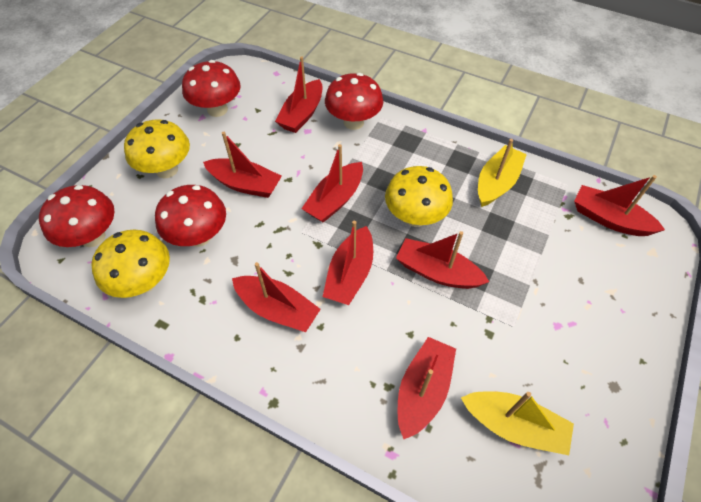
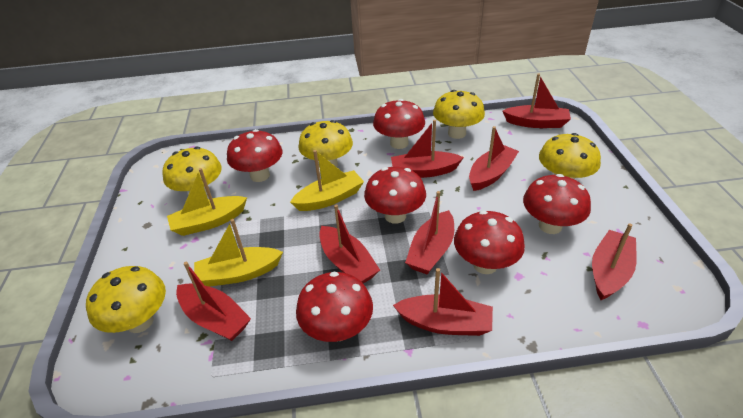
red mushroom: [39,185,114,247] [155,185,226,247] [182,60,240,117] [325,73,383,130] = 4 -> [227,129,282,182] [296,271,373,342] [364,167,426,224] [373,99,425,149] [454,210,525,274] [523,174,591,234] = 6
yellow boat: [461,391,574,455] [478,139,527,207] = 2 -> [167,168,247,236] [194,219,283,287] [290,150,364,211] = 3
yellow mushroom: [91,229,170,298] [124,119,190,178] [385,166,453,227] = 3 -> [86,266,166,333] [162,147,222,197] [298,120,353,168] [433,90,485,139] [539,133,601,179] = 5

